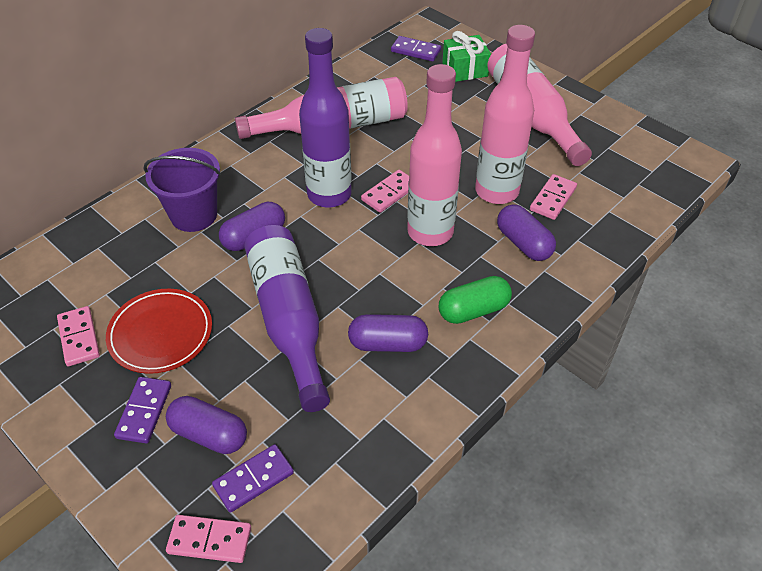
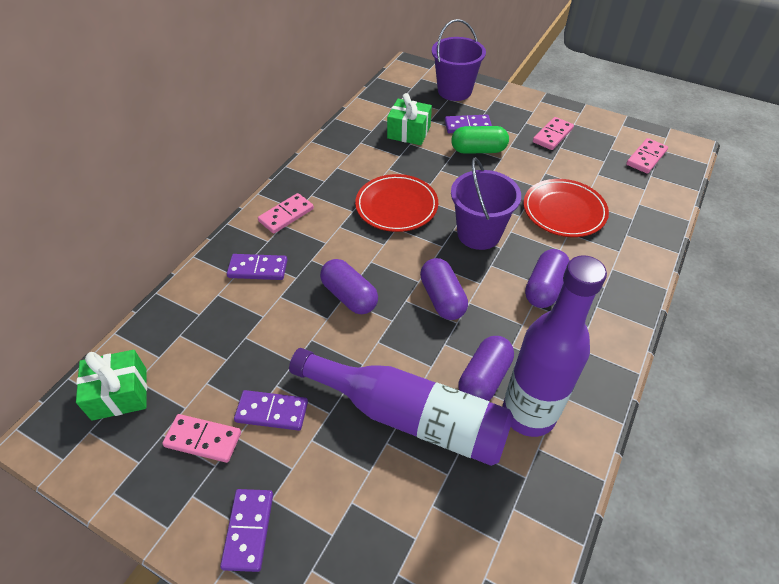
green gift: [442,31,491,82] = 1 -> [76,350,147,421] [387,93,432,145] = 2
pink bottle: [235,77,408,139] [407,64,462,246] [475,25,535,204] [487,44,592,166] = 4 -> none = 0
purple bucket: [144,148,221,232] = 1 -> [432,19,486,101] [451,157,521,250] = 2
purple domino: [114,377,171,444] [212,444,294,513] [391,36,441,62] = 3 -> [220,489,273,572] [227,254,287,280] [234,390,308,431] [445,115,492,133] = 4
red plate: [106,289,212,374] = 1 -> [355,174,438,232] [524,179,609,237] = 2

